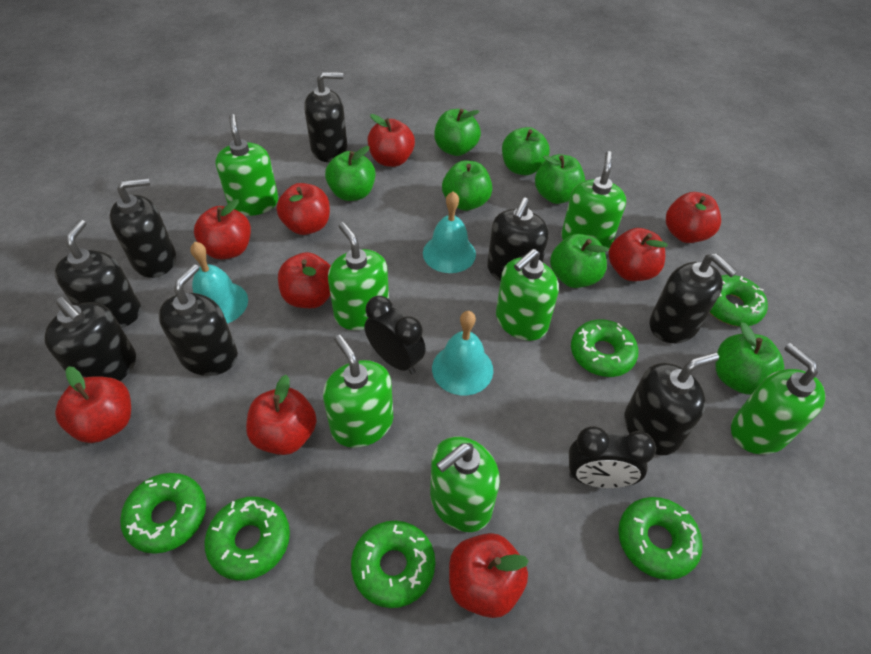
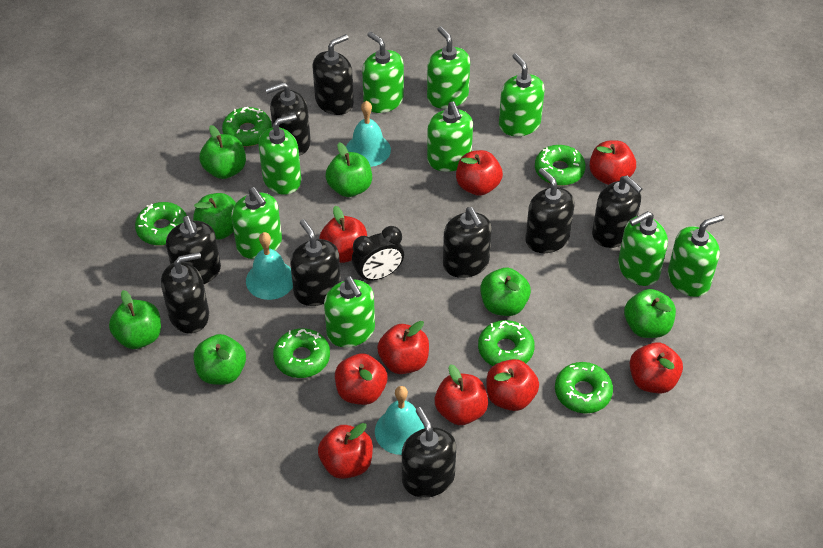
black clock: [364,296,426,374] [569,426,656,488] = 2 -> [352,226,404,281] = 1
black soap dispenser: [44,297,136,381] [55,220,141,328] [109,178,176,278] [158,264,238,376] [304,72,348,162] [487,197,549,282] [624,352,719,455] [650,253,738,343] = 8 -> [161,252,209,333] [166,216,221,284] [266,82,311,156] [290,219,341,306] [313,34,354,115] [402,407,456,498] [443,207,492,278] [525,168,574,253] [592,175,642,248] = 9
green soap dispenser: [215,114,278,216] [323,335,393,448] [328,222,389,330] [430,437,500,532] [496,249,559,341] [561,151,626,249] [731,343,825,454] = 7 -> [231,187,282,259] [258,114,301,195] [324,276,375,347] [362,32,404,113] [427,26,470,109] [427,101,473,172] [499,53,545,136] [618,211,668,286] [668,215,724,297] = 9

